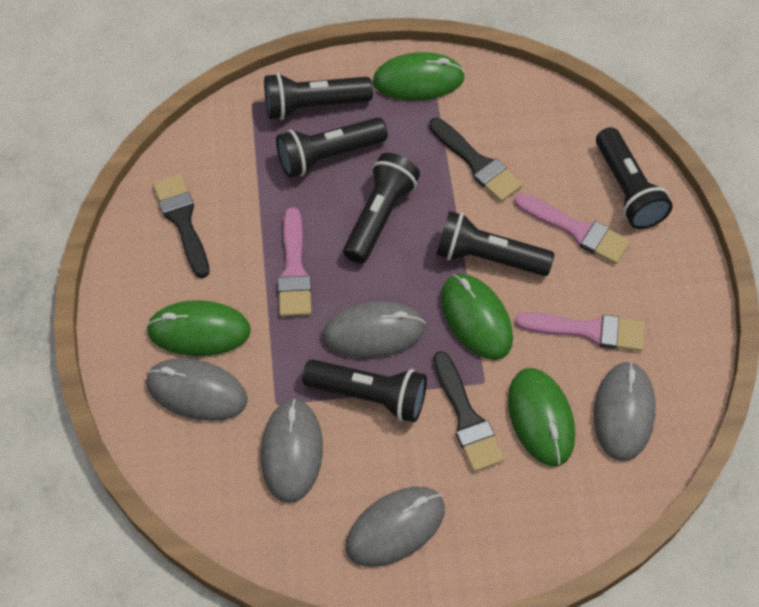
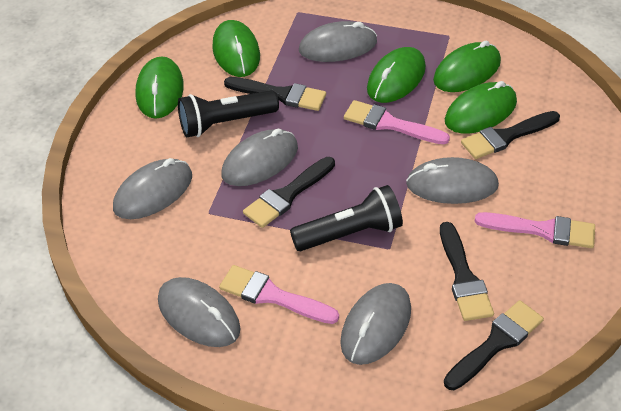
black brush: [153,174,210,278] [429,118,523,202] [433,351,504,472] = 3 -> [224,77,326,111] [243,157,335,228] [440,222,494,321] [444,300,544,390] [461,111,560,159] = 5
black flashlight: [264,73,373,120] [276,117,388,178] [302,359,427,423] [343,153,420,263] [436,211,555,276] [596,127,673,229] = 6 -> [178,90,279,137] [290,185,403,251] = 2
green mouse: [146,300,251,356] [373,52,465,101] [441,274,513,360] [508,368,575,466] = 4 -> [136,56,184,119] [212,20,260,77] [367,47,426,103] [433,41,501,92] [445,81,517,134] = 5
grey mouse: [146,358,248,421] [261,399,323,503] [322,301,426,358] [346,487,445,567] [594,362,656,461] = 5 -> [113,158,192,219] [158,277,241,347] [221,128,298,186] [299,21,377,62] [340,283,411,365] [406,157,499,204] = 6

